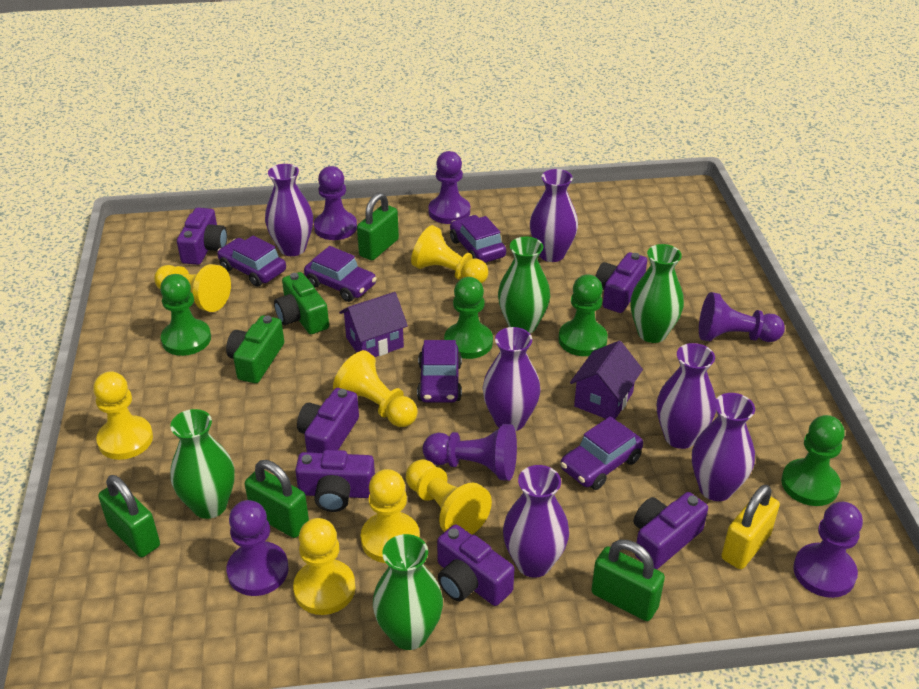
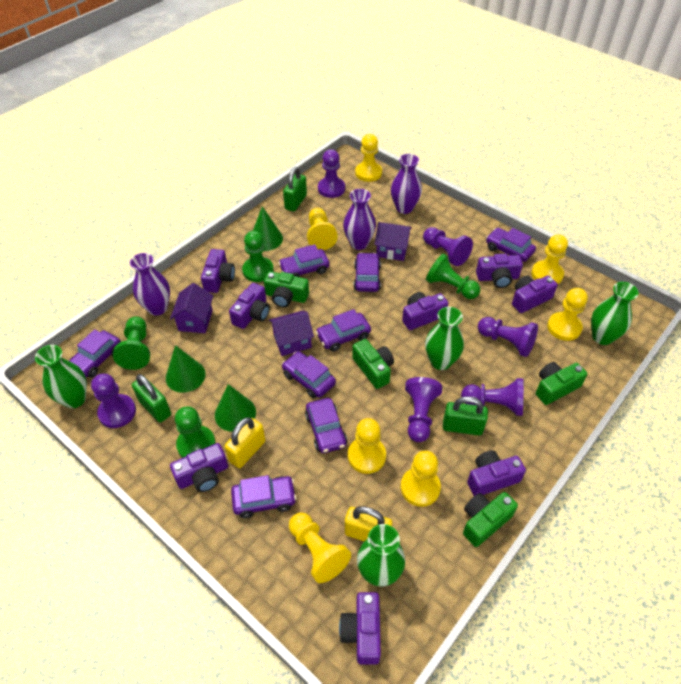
green camera: [226,315,284,383] [274,272,329,334] = 2 -> [264,271,309,307] [352,339,394,389] [463,492,518,547] [536,362,587,405] = 4
green cone: none = 0 -> [166,345,206,393] [215,384,256,432] [253,206,283,251] = 3
green padlock: [98,475,160,557] [245,460,309,538] [357,193,399,260] [591,540,665,621] = 4 -> [132,374,171,423] [283,167,307,212] [443,396,488,435] = 3
purple camera: [177,208,227,265] [295,450,375,512] [297,388,359,453] [437,524,514,606] [595,252,647,313] [634,492,708,570] = 6 -> [170,443,228,492] [201,249,235,293] [229,283,270,329] [339,592,381,665] [402,292,448,330] [467,450,526,496] [476,254,523,288] [512,275,558,313] = 8
purple car: [217,236,286,287] [304,246,377,302] [417,340,462,403] [450,215,506,263] [560,416,643,490] = 5 -> [69,329,121,378] [231,475,297,518] [278,244,330,277] [282,351,336,399] [305,398,347,453] [316,309,371,352] [353,252,381,292] [486,228,536,262] = 8
purple house: [339,292,408,357] [570,341,643,419] = 2 -> [170,283,213,333] [269,311,314,356] [374,222,412,261] = 3
purple vase: [265,164,313,256] [482,327,541,431] [503,465,569,578] [530,169,578,262] [657,343,716,449] [692,393,755,501] = 6 -> [130,253,170,316] [343,189,376,250] [391,154,422,214] = 3
yellow padlock: [721,485,780,569] = 1 -> [225,417,266,468] [345,506,392,541] = 2

